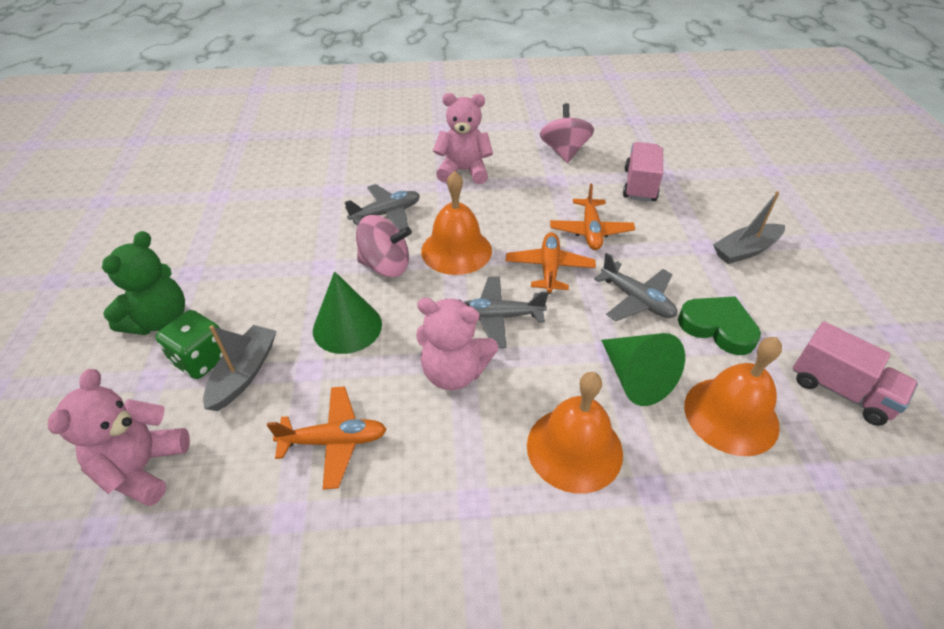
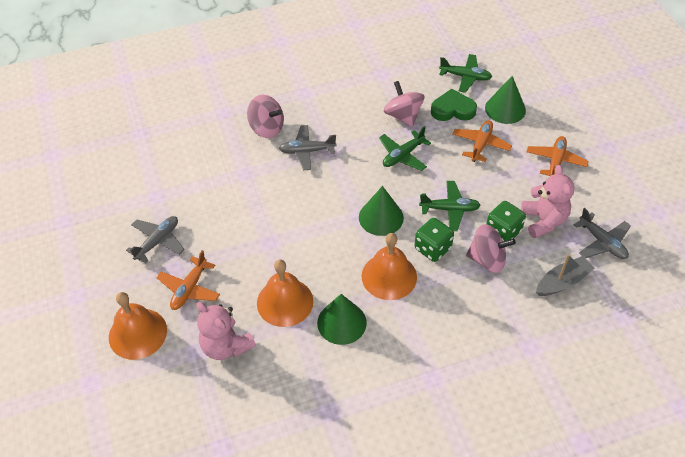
green cone: [313,271,382,354] [601,333,685,406] = 2 -> [317,294,367,345] [359,186,404,236] [485,76,526,124] = 3
green dice: [156,310,223,379] = 1 -> [415,218,454,262] [486,201,526,241] = 2
green plane: none = 0 -> [379,126,431,171] [419,181,481,231] [439,54,492,93] = 3
green teddy bear: [102,231,185,335] = 1 -> none = 0
grey boat: [203,325,277,411] [713,191,785,264] = 2 -> [536,254,595,296] = 1
pink spinning top: [356,215,412,277] [540,103,594,163] = 2 -> [247,95,284,138] [384,81,425,127] [466,224,516,273] = 3
pink teddy bear: [48,369,190,506] [416,298,498,390] [433,93,493,184] = 3 -> [197,302,256,360] [521,165,575,238] = 2
pink truck: [623,142,663,202] [793,322,918,426] = 2 -> none = 0

